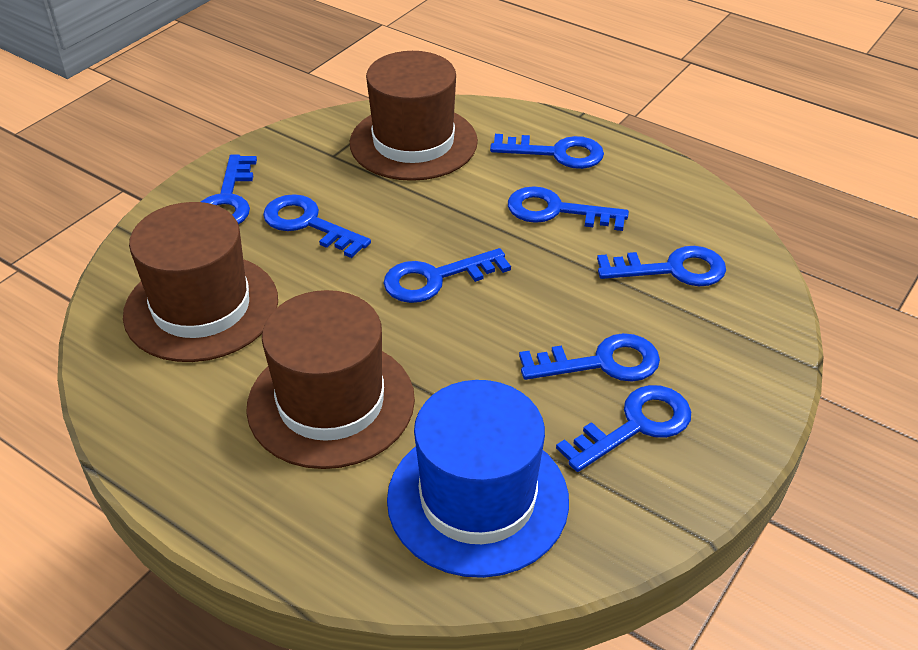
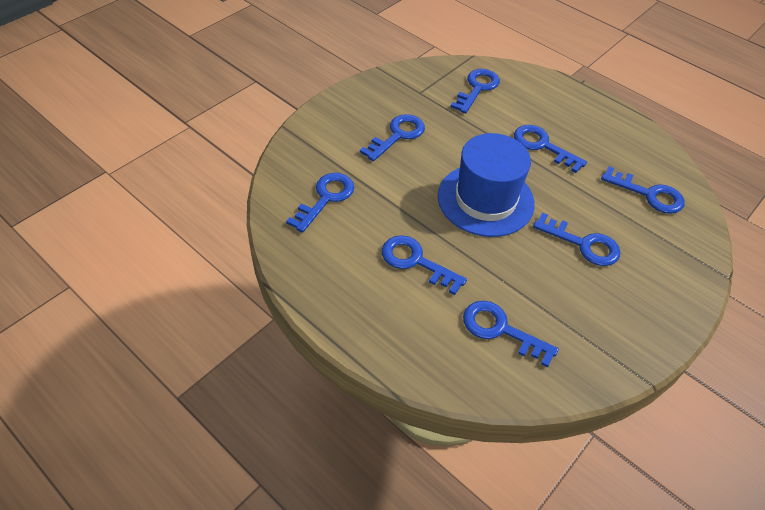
brown hat: [123,202,278,362] [246,290,415,469] [350,51,478,181] = 3 -> none = 0

